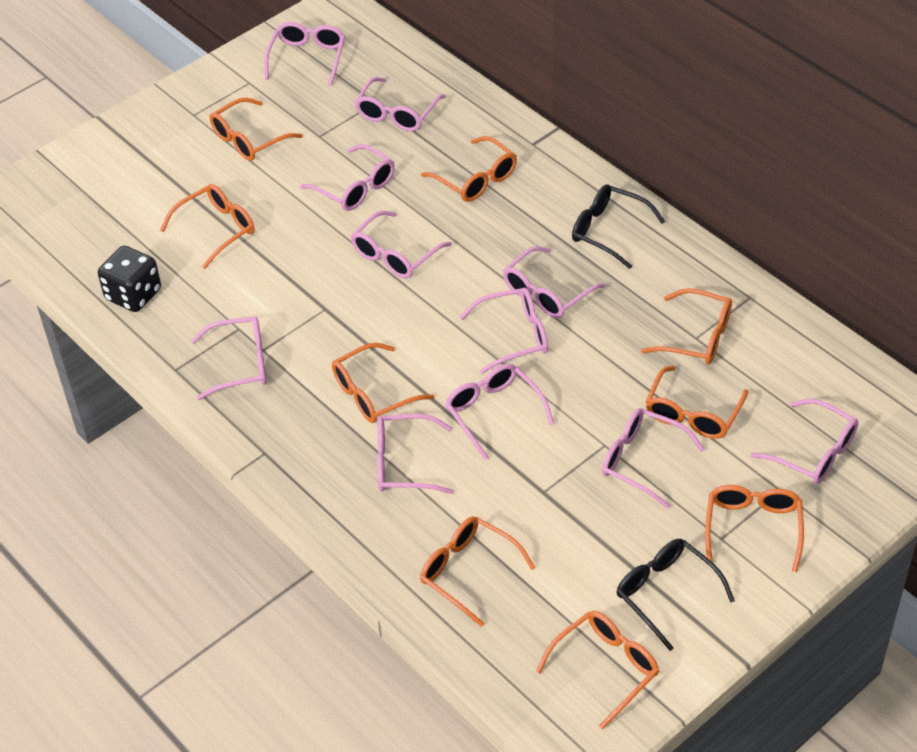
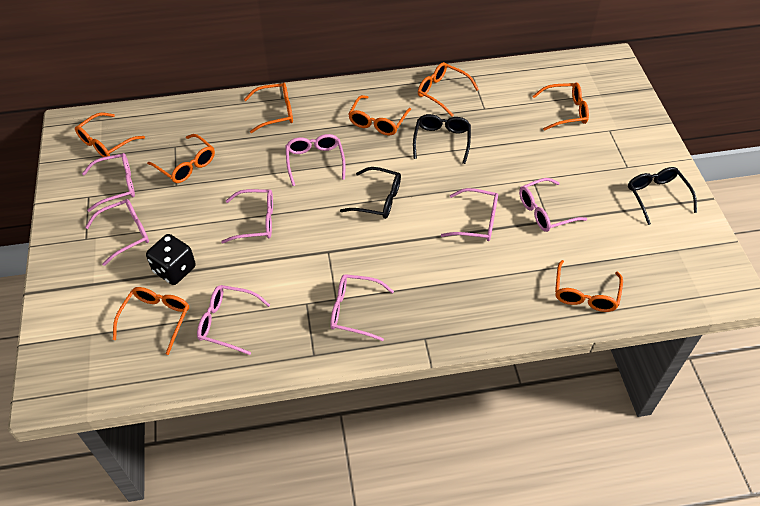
black glasses: [572,184,665,269] [617,539,735,651] = 2 -> [340,167,401,219] [413,114,471,164] [628,167,697,225] = 3
orange glasses: [160,184,255,269] [210,98,303,161] [332,343,434,423] [420,516,535,627] [421,136,517,202] [536,611,659,729] [641,288,732,364] [646,366,748,439] [705,485,804,572] = 9 -> [75,112,145,157] [113,287,189,355] [147,134,215,183] [244,83,293,133] [348,95,411,135] [418,62,479,117] [532,83,589,131] [555,260,623,312] = 8
pink glasses: [191,316,266,400] [264,22,345,86] [300,144,395,211] [351,211,452,278] [355,77,446,131] [377,414,454,494] [445,364,554,460] [460,288,548,374] [503,246,606,318] [602,408,704,508] [751,399,859,484] = 11 -> [82,153,135,212] [85,199,149,266] [197,285,270,355] [221,189,273,243] [285,134,346,186] [330,274,394,341] [441,188,498,241] [519,178,587,232] = 8

